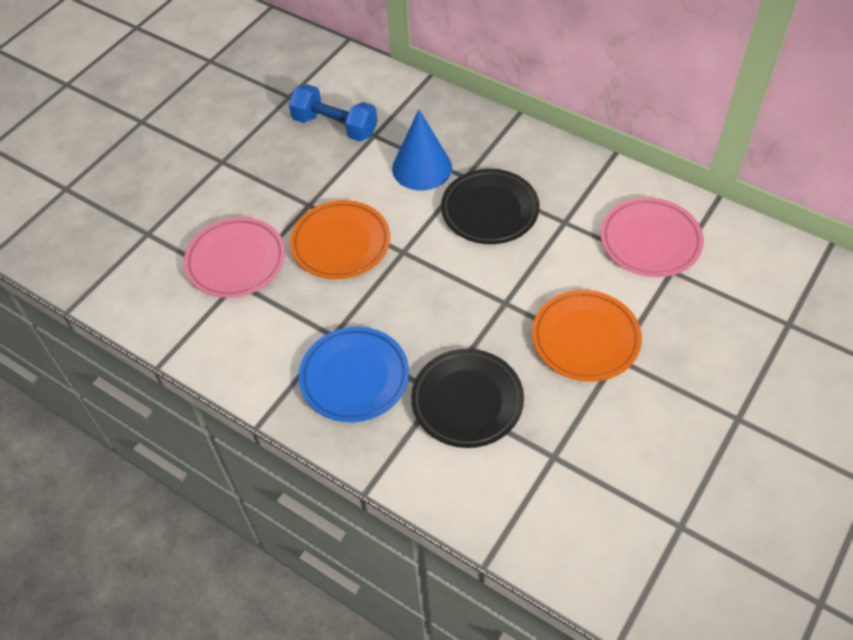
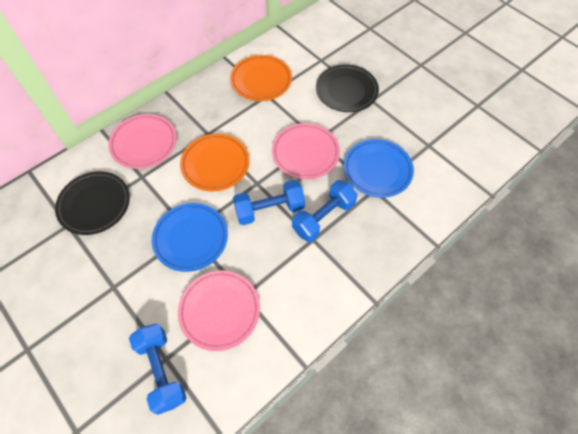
blue cone: [392,109,452,190] = 1 -> none = 0
blue dumbbell: [289,84,377,141] = 1 -> [129,323,187,415] [233,180,305,225] [292,180,358,242] = 3
blue plate: [299,327,409,422] = 1 -> [152,203,228,272] [344,139,414,198] = 2
pink plate: [184,217,285,298] [601,197,704,277] = 2 -> [108,114,177,169] [178,270,260,351] [272,123,340,179] = 3

